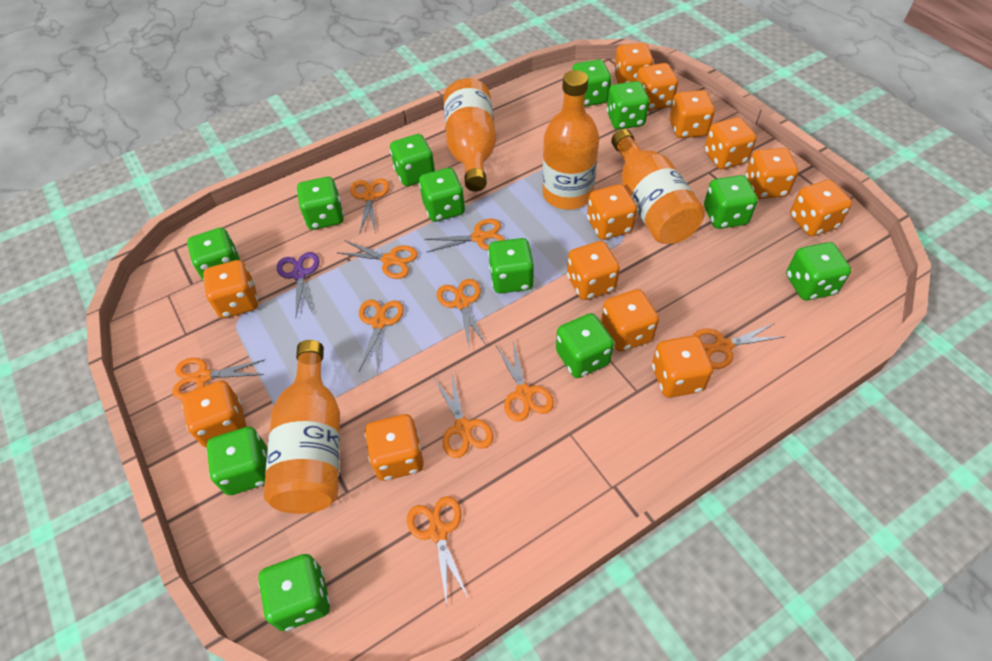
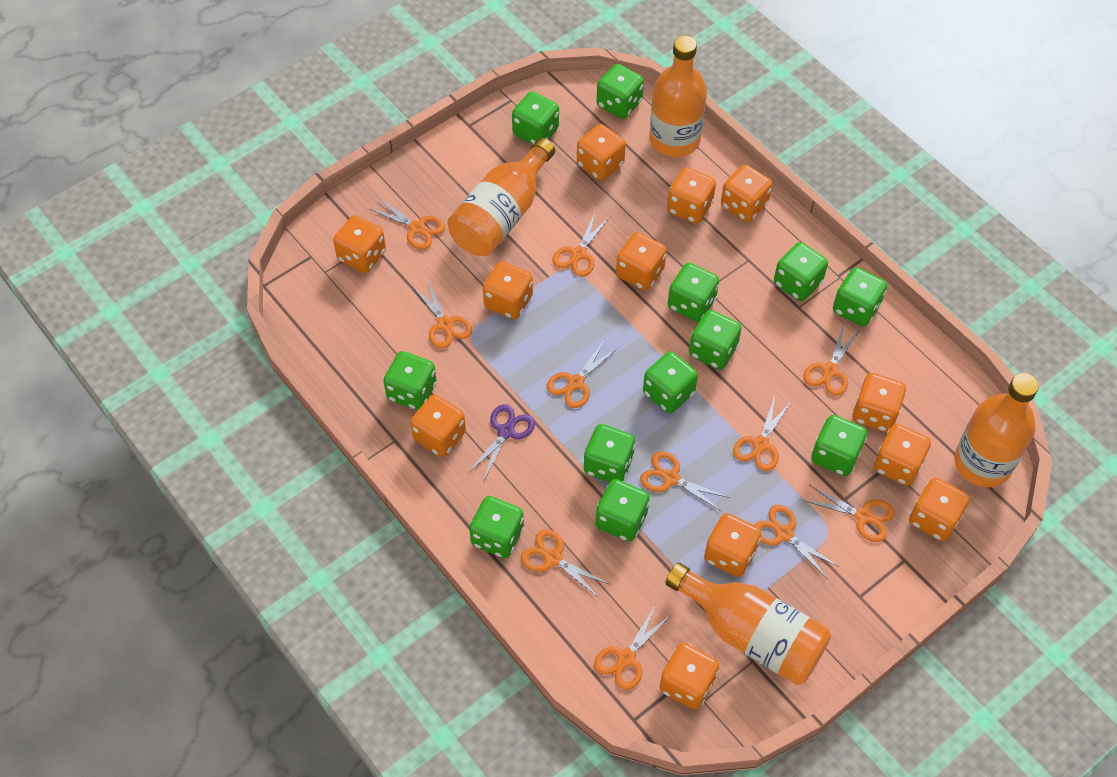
orange dice: [182,380,246,448] [203,260,258,318] [365,414,424,481] [567,241,620,300] [587,184,637,240] [601,289,659,351] [614,43,654,84] [636,63,678,111] [652,335,713,398] [670,90,715,138] [704,117,757,169] [745,148,798,199] [790,180,852,236] = 13 -> [333,215,386,273] [410,395,466,457] [483,261,533,319] [577,124,626,181] [616,232,667,291] [660,643,719,710] [667,167,716,224] [704,513,761,577] [721,164,772,222] [853,373,906,432] [873,424,931,486] [909,477,970,541] = 12
orange scissors: [172,358,264,399] [339,240,418,279] [350,178,389,234] [359,300,404,373] [407,496,468,606] [424,219,505,252] [434,374,493,458] [437,279,487,351] [496,340,554,422] [693,323,783,369] = 10 -> [368,197,445,250] [413,280,472,348] [521,529,609,598] [547,339,618,408] [552,213,610,277] [594,606,671,690] [640,451,730,512] [733,396,791,471] [754,505,839,579] [802,485,895,542] [804,324,860,396] = 11

